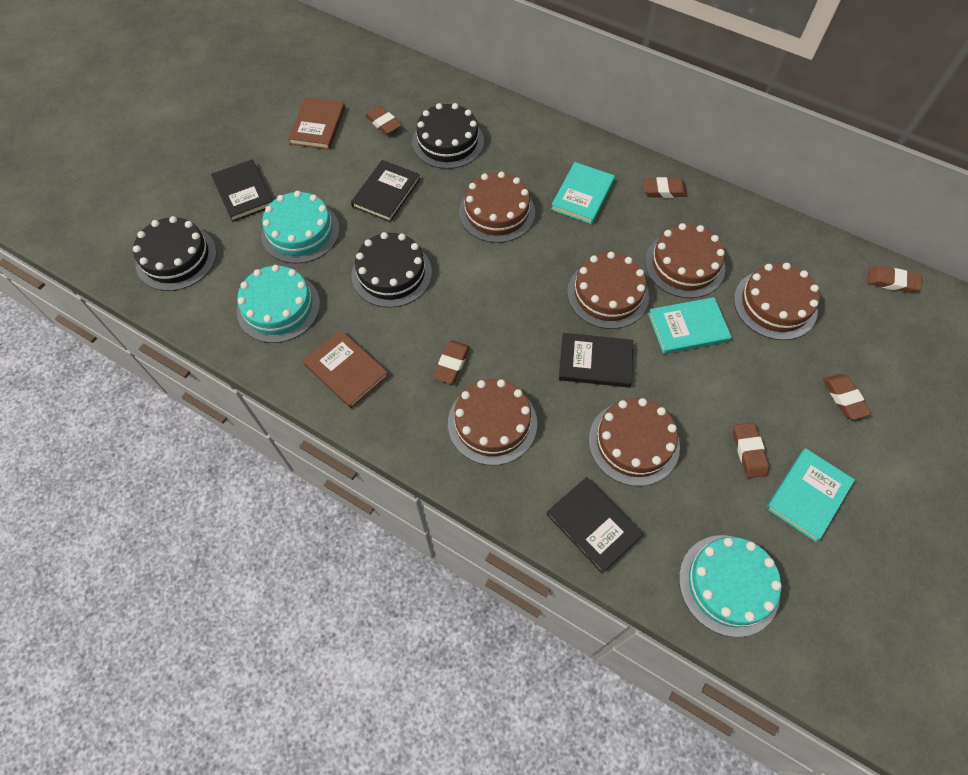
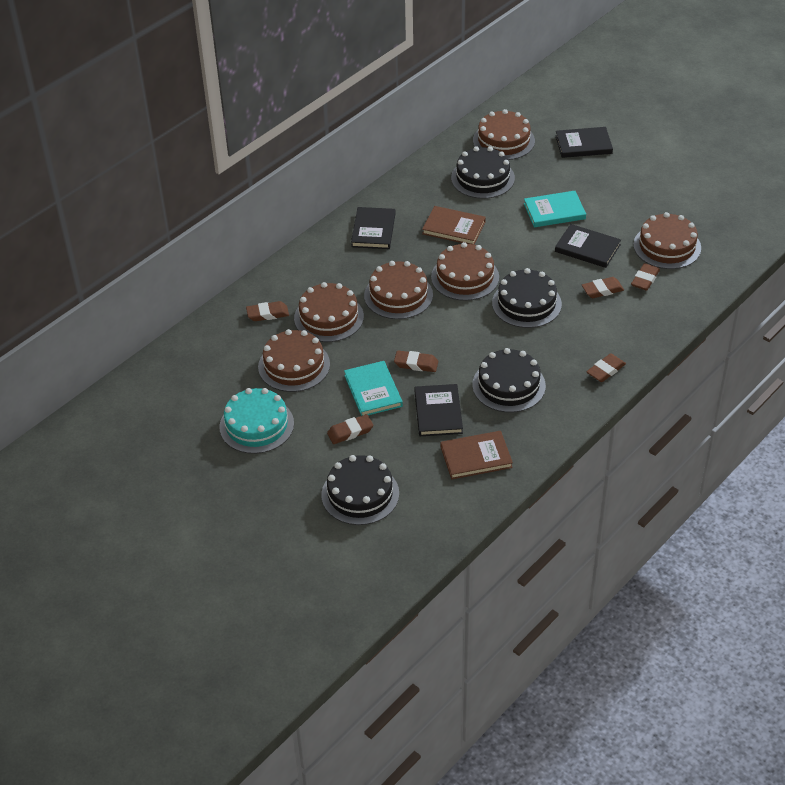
black cake: [133,216,217,291] [352,232,432,308] [412,103,484,169] = 3 -> [321,455,399,525] [451,146,515,199] [472,348,546,413] [492,268,562,328] = 4
turquoise book: [551,162,615,224] [648,297,732,354] [766,448,855,542] = 3 -> [344,361,403,416] [524,191,586,227] = 2
turquoise cake: [237,265,320,343] [261,191,340,264] [679,535,782,637] = 3 -> [219,388,294,454] = 1

